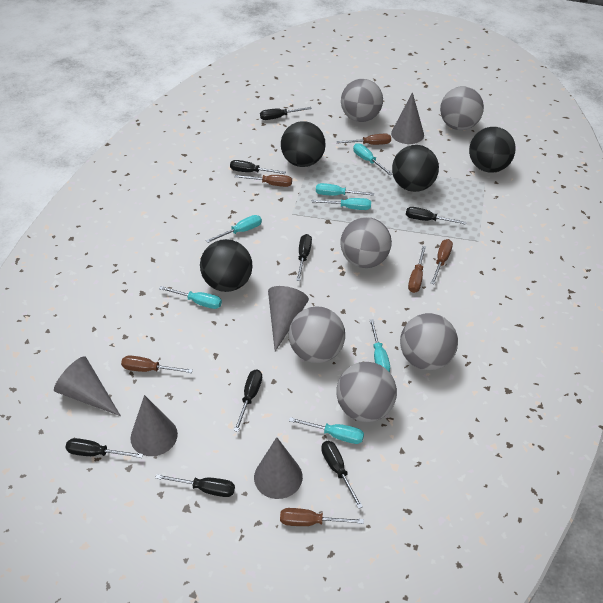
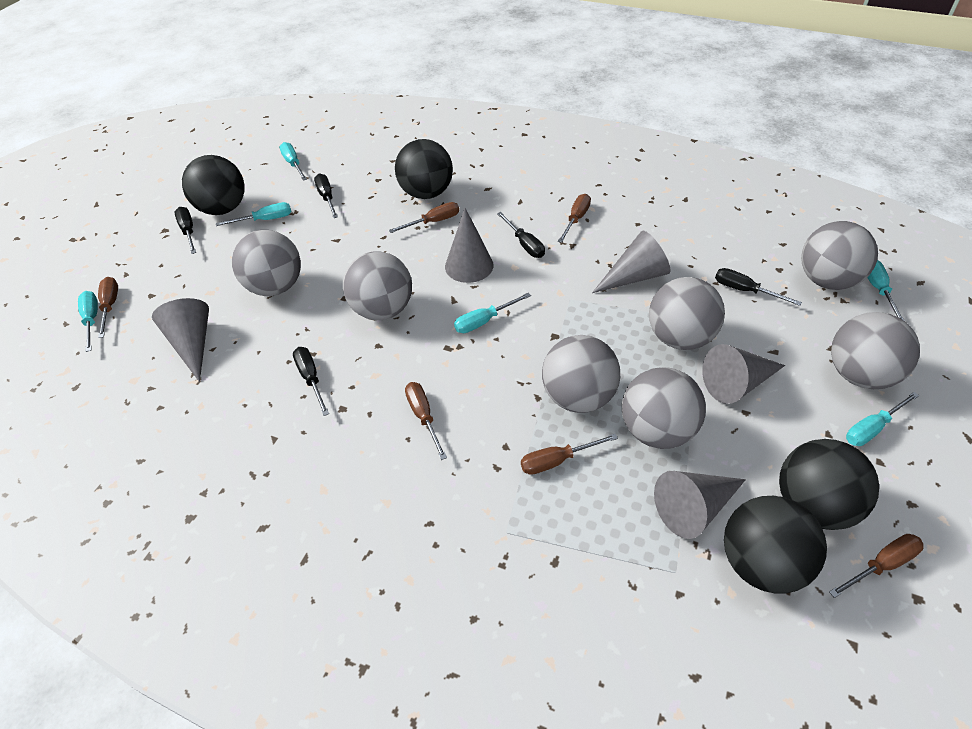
black screwdriver: [65,438,143,458] [155,474,235,497] [230,160,286,174] [234,370,262,432] [260,107,312,120] [296,234,312,281] [321,441,363,509] [406,207,467,225] = 8 -> [174,207,196,254] [293,347,329,416] [314,174,338,218] [497,212,545,258] [715,268,802,306] = 5
grey ball: [289,306,345,363] [336,362,397,422] [340,217,392,268] [341,79,383,122] [400,313,458,370] [440,86,484,130] = 6 -> [232,230,301,296] [343,251,412,320] [542,335,620,413] [622,367,706,449] [649,277,725,350] [801,221,878,290] [831,312,920,389] = 7
turquoise screwdriver: [159,286,222,309] [206,215,262,243] [289,417,364,444] [312,198,371,210] [316,183,374,196] [353,143,392,175] [370,319,390,373] = 7 -> [78,291,98,352] [216,202,292,226] [279,142,307,181] [454,293,531,333] [846,392,919,446] [867,260,905,321] = 6

